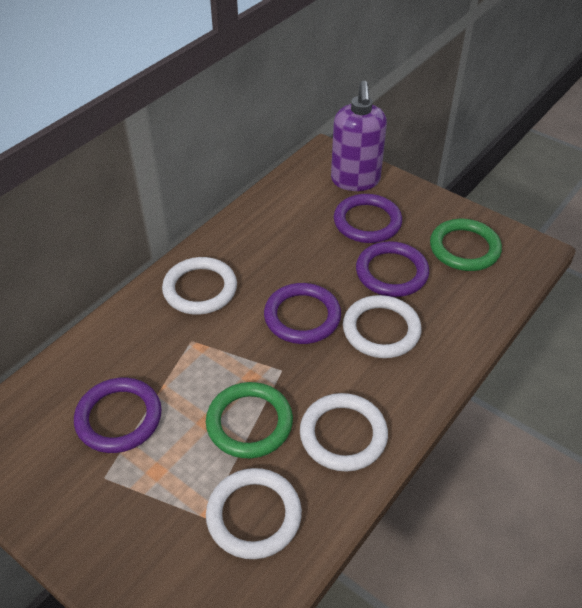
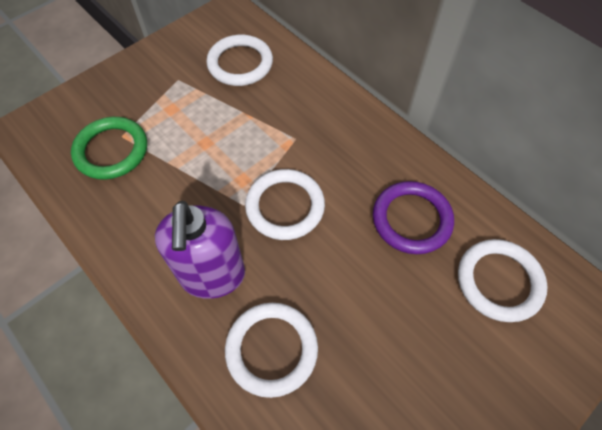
green ring: [206,382,293,458] [430,219,502,271] = 2 -> [71,117,147,180] = 1
purple ring: [74,377,162,453] [264,283,341,344] [334,194,402,243] [356,241,429,297] = 4 -> [373,181,454,254] = 1

